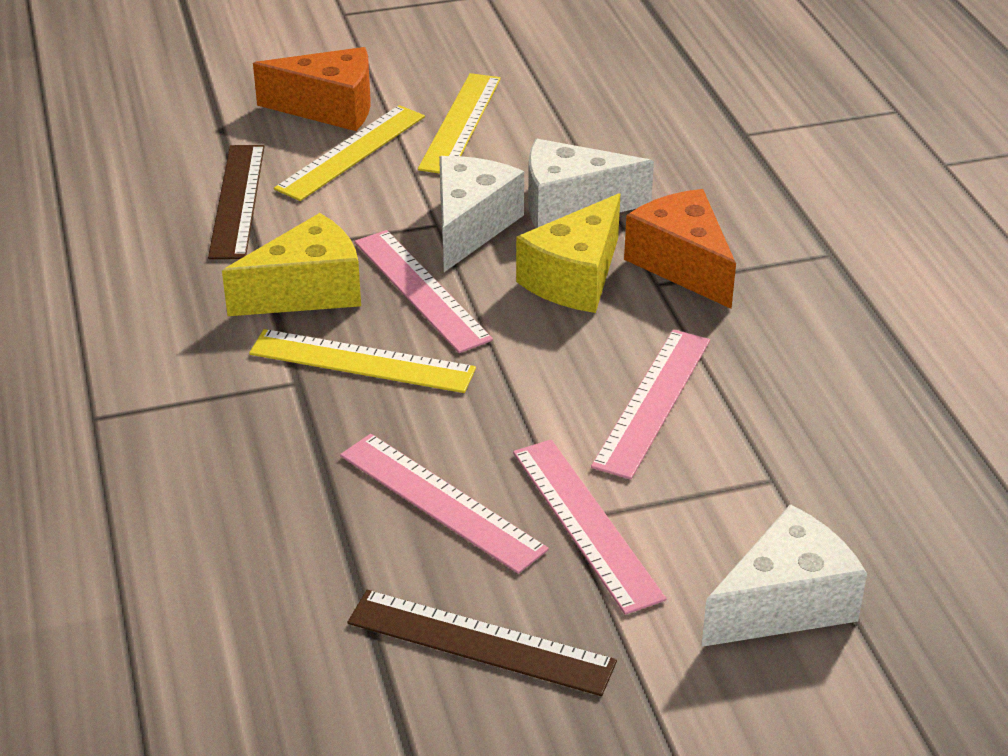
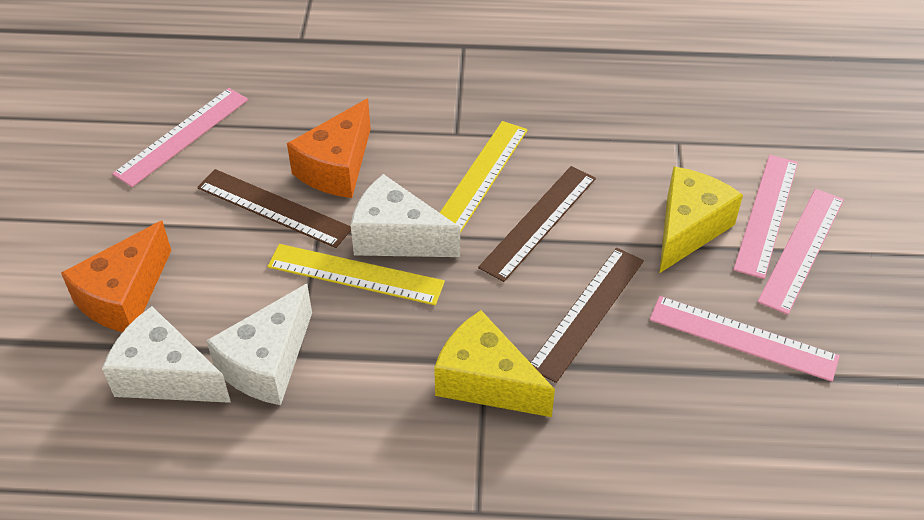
brown ruler: [208,145,264,259] [348,590,617,696] = 2 -> [197,169,351,248] [478,166,596,282] [530,248,644,383] = 3
yellow ruler: [249,329,476,393] [274,105,425,201] [418,73,501,173] = 3 -> [268,244,445,305] [440,121,528,233] = 2

